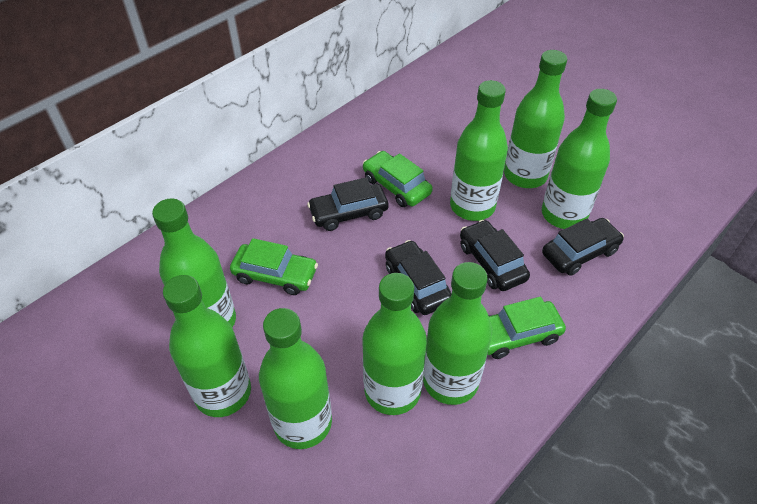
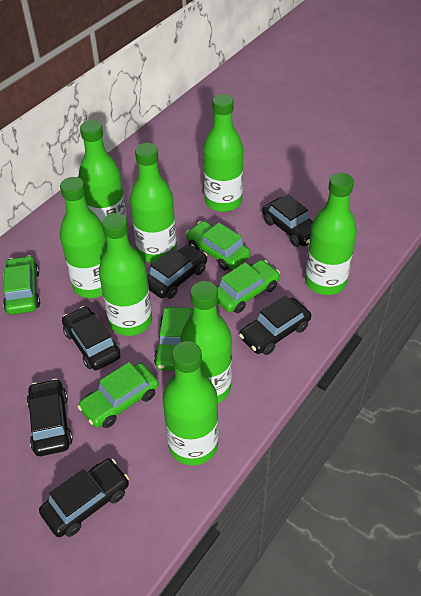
black car: [307,177,389,231] [385,240,451,315] [460,220,530,291] [542,218,624,276] = 4 -> [27,379,73,456] [39,459,129,537] [62,306,120,370] [147,244,207,299] [239,296,311,355] [262,195,313,247] = 6
green car: [230,238,318,295] [363,151,433,207] [488,297,566,359] = 3 -> [3,255,40,315] [78,362,159,428] [154,307,193,371] [186,221,250,271] [217,260,280,313] = 5

